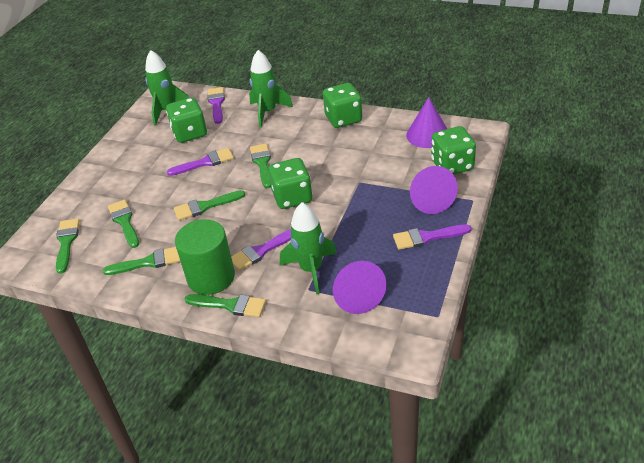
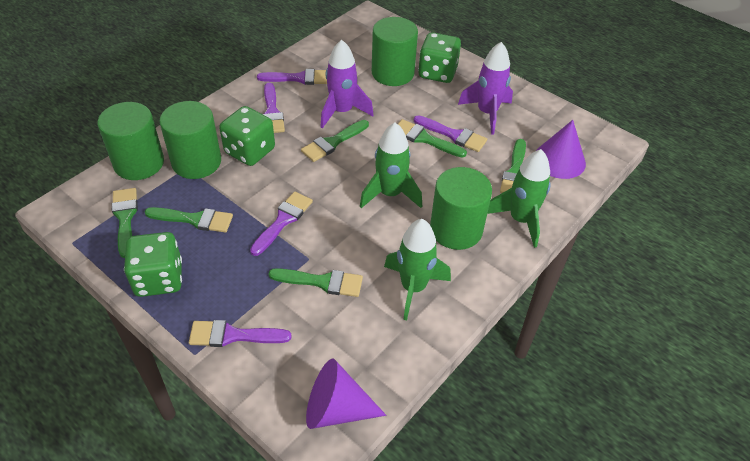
green cylinder: [175,219,235,295] = 1 -> [97,102,164,180] [160,101,221,179] [372,17,418,86] [430,167,492,250] = 4
green dice: [166,98,207,143] [268,158,312,209] [323,83,362,128] [431,126,476,174] = 4 -> [124,232,182,297] [219,106,275,166] [418,32,461,83] = 3
purple brush: [167,148,234,176] [208,87,225,124] [231,229,291,271] [393,224,472,250] = 4 -> [189,320,292,347] [250,192,313,256] [257,69,327,85] [263,83,285,133] [414,115,487,152] = 5
purple cone: [333,261,386,314] [406,97,447,148] [410,166,458,214] = 3 -> [306,359,386,429] [536,120,586,179] = 2
purple rocket: none = 0 -> [321,39,374,128] [458,42,513,134] = 2

